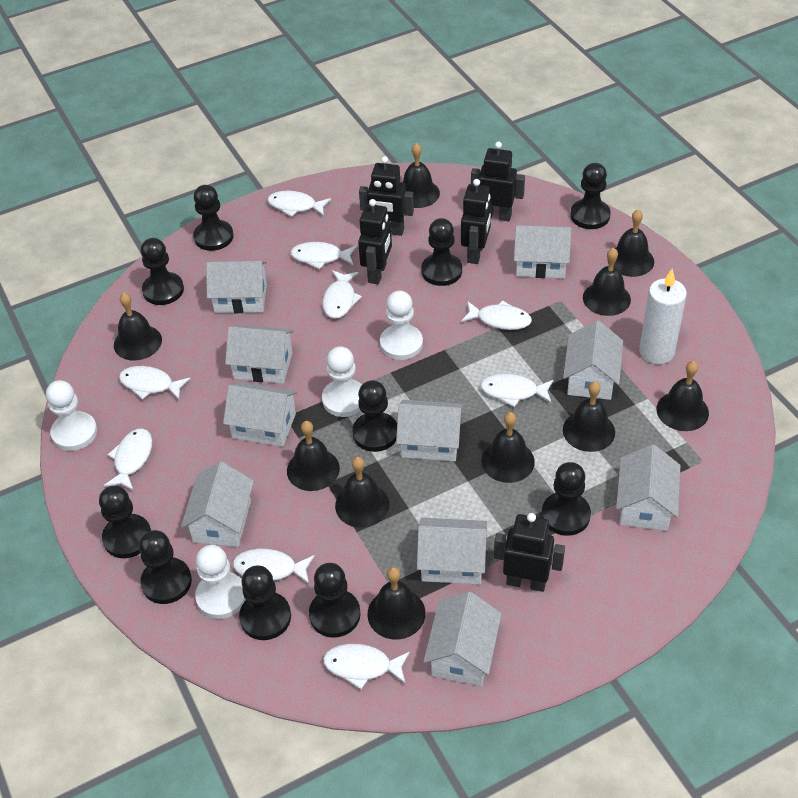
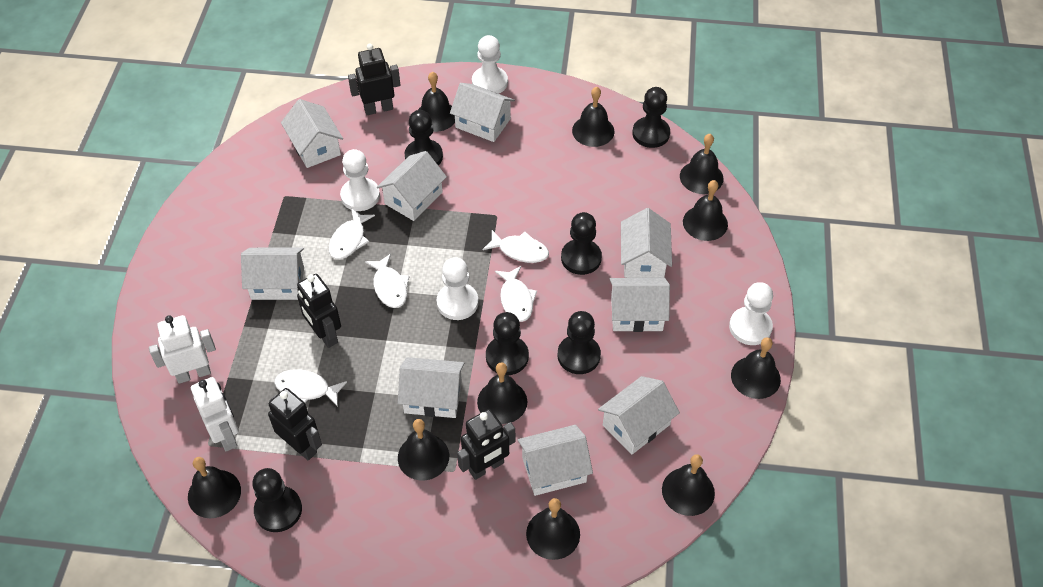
black pawn: [99,486,151,558] [139,530,192,604] [141,238,184,305] [193,185,234,251] [239,566,291,640] [309,563,361,638] [352,380,397,452] [421,218,462,286] [541,462,591,536] [570,163,611,229] = 10 -> [252,468,302,532] [404,110,443,166] [486,312,529,375] [558,311,601,374] [561,212,602,275] [633,87,670,148] = 6
black robot: [358,199,392,284] [359,156,414,236] [461,179,491,264] [471,142,525,222] [494,513,565,592] = 5 -> [268,388,322,461] [297,274,341,348] [348,44,400,115] [457,409,515,480] = 4
white candle: [639,269,687,364] = 1 -> none = 0
white fish: [104,429,152,491] [119,366,191,400] [233,549,315,584] [268,191,331,217] [291,242,357,270] [322,270,362,319] [323,644,410,690] [461,300,532,330] [480,374,553,407] = 9 -> [274,369,347,407] [329,208,375,259] [365,254,410,308] [482,230,549,263] [495,266,537,322] = 5
white house: [181,461,254,547] [206,261,267,313] [223,382,298,447] [225,325,294,384] [396,400,464,461] [417,518,487,584] [424,591,502,686] [514,225,571,278] [563,320,623,400] [616,444,681,531] = 10 -> [241,248,304,300] [281,99,343,168] [377,151,447,221] [398,357,464,418] [450,83,515,142] [518,425,593,496] [598,376,680,454] [610,278,670,332] [621,208,672,278] = 9
white robot: none = 0 -> [149,315,216,384] [191,377,239,451] = 2

